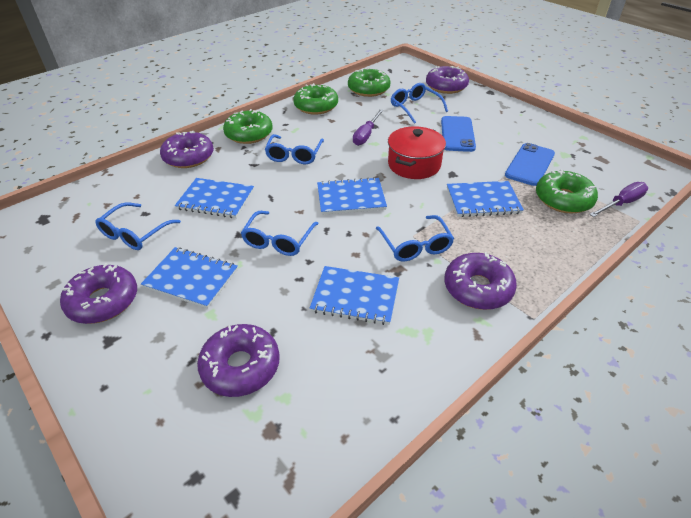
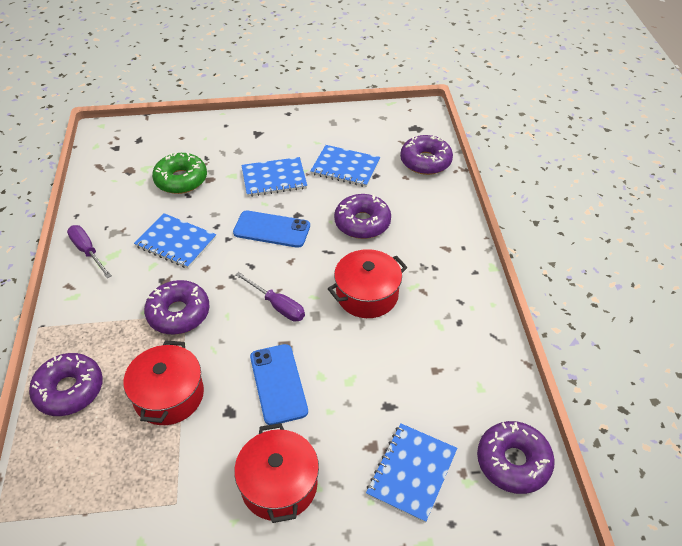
blue glasses: [95,202,181,250] [241,211,319,256] [265,134,324,164] [376,215,454,262] [391,83,448,124] = 5 -> none = 0
blue notebook: [141,247,238,309] [175,178,254,218] [310,266,399,325] [317,177,387,215] [447,181,524,217] = 5 -> [134,213,216,269] [242,157,307,197] [310,145,380,187] [366,423,457,523] = 4
green donut: [223,109,273,144] [293,83,338,115] [348,68,390,97] [536,169,598,214] = 4 -> [152,153,207,194] = 1
red pot: [388,126,446,179] = 1 -> [124,340,204,425] [234,423,319,523] [328,249,407,318] = 3

